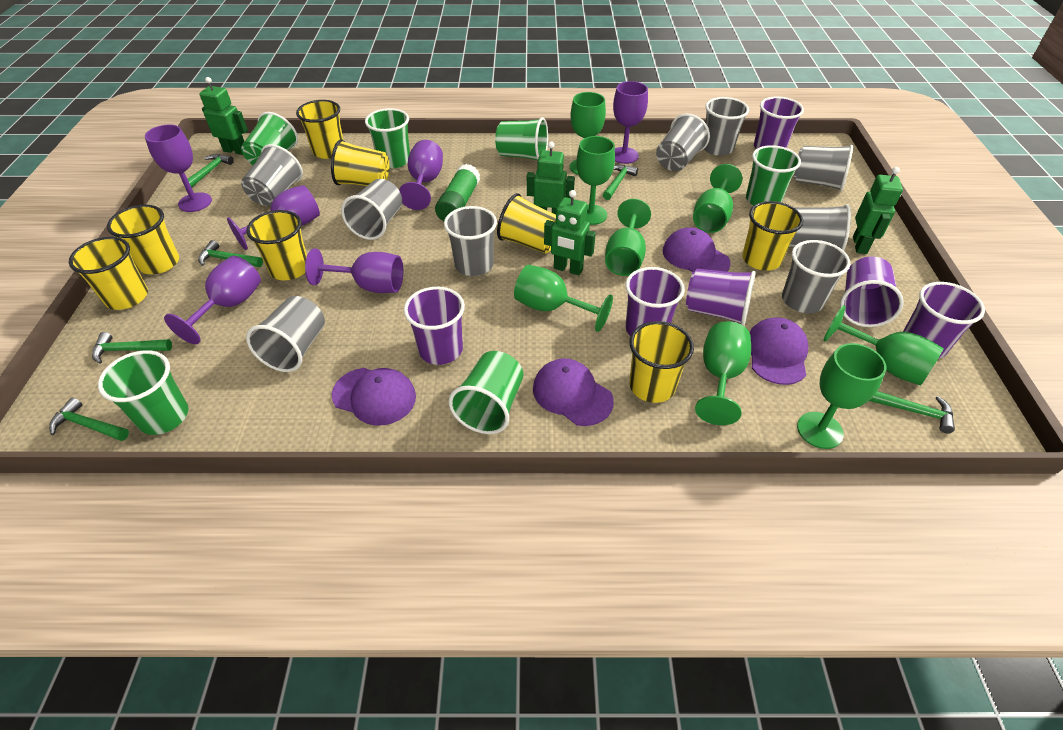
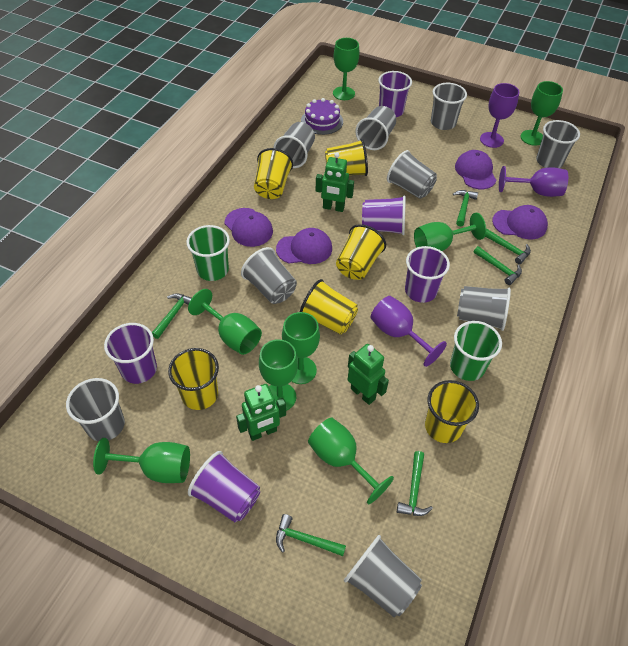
green cup: [98,350,188,435] [241,112,298,165] [365,108,410,168] [448,351,523,434] [495,117,548,160] [746,145,801,206] = 6 -> [186,225,230,281] [450,321,502,381] = 2
green glue stick: [435,164,480,221] = 1 -> none = 0
green robot: [199,77,248,155] [527,141,575,214] [544,190,596,275] [853,167,903,254] = 4 -> [236,384,286,441] [316,152,354,212] [348,344,389,405] = 3
purple cake: none = 0 -> [301,98,343,135] = 1
purple cup: [404,287,465,365] [626,267,685,336] [686,269,756,326] [754,96,804,149] [840,257,904,327] [903,282,985,359] = 6 -> [104,323,157,384] [188,451,260,522] [362,196,406,235] [378,71,412,117] [405,246,450,303] = 5
purple goblet: [145,124,212,212] [164,256,261,344] [227,185,320,250] [305,248,403,293] [399,140,443,210] [613,81,648,164] = 6 -> [371,296,447,367] [480,83,519,148] [499,166,568,197] = 3
yellow cup: [69,237,148,310] [107,204,179,274] [246,210,307,280] [296,100,343,159] [331,139,389,186] [497,193,556,253] [629,321,694,403] [742,201,803,271] = 8 -> [168,348,219,410] [254,148,293,199] [300,279,358,335] [325,139,368,176] [336,224,386,280] [425,380,479,443] = 6

